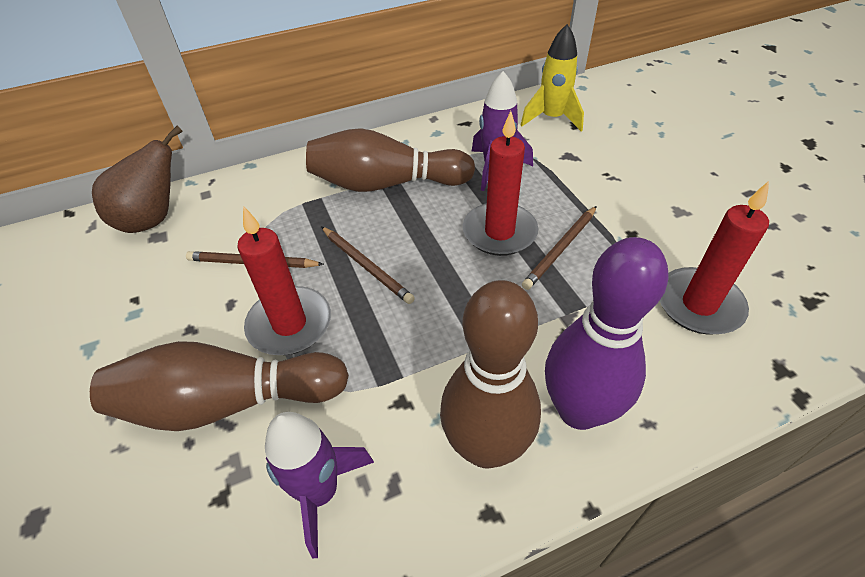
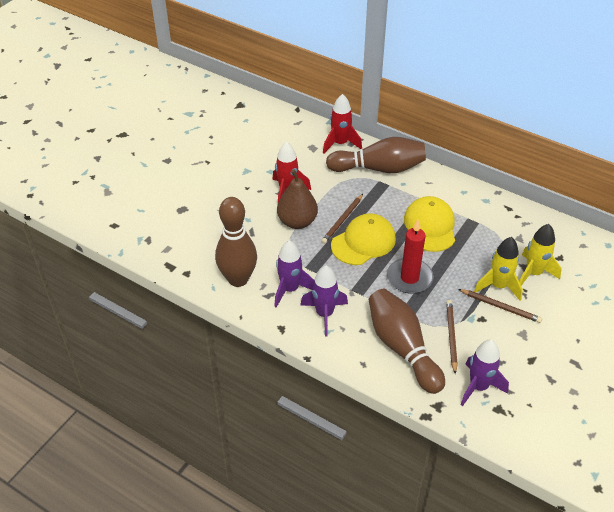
purple bowling pin: [545,237,669,430] = 1 -> none = 0
purple rocket: [265,412,374,559] [472,71,533,191] = 2 -> [274,240,314,308] [300,266,348,336] [461,339,509,406] = 3
red candle: [237,206,331,355] [463,111,538,256] [660,181,769,335] = 3 -> [387,219,434,294] = 1
red rocket: none = 0 -> [272,142,311,202] [323,94,362,154] = 2
yellow cap: none = 0 -> [331,213,396,265] [404,196,455,252] = 2
yellow rocket: [521,24,584,131] = 1 -> [474,237,523,301] [519,224,562,286] = 2

